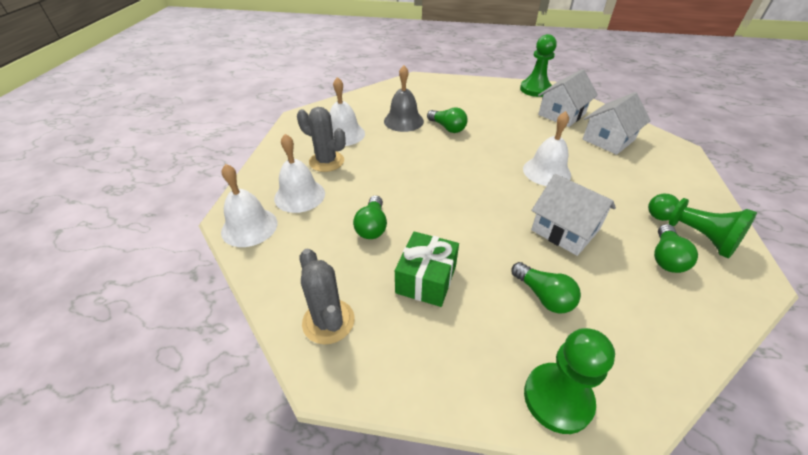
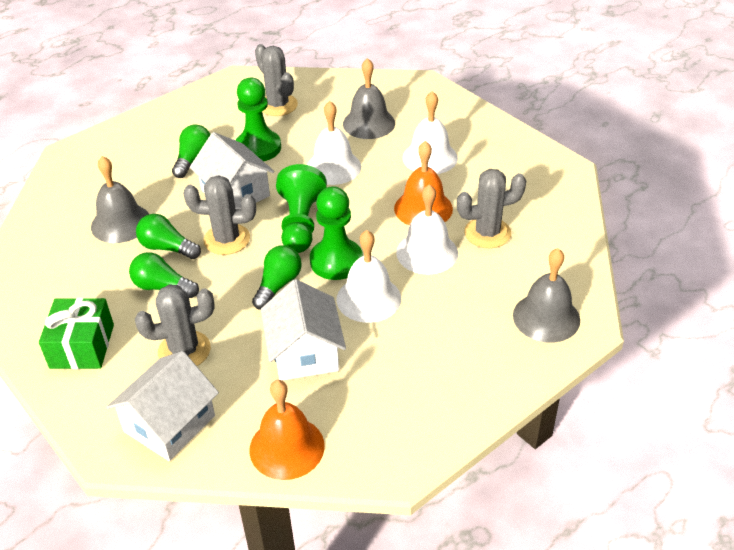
grey bell: [384,65,424,132] = 1 -> [91,156,149,243] [343,58,395,139] [513,248,580,343] = 3
grey cactus: [297,107,346,172] [299,249,355,344] = 2 -> [135,284,215,366] [183,175,256,255] [255,44,298,116] [457,169,526,248] = 4
orange bell: none = 0 -> [249,380,325,480] [394,141,453,226] = 2

